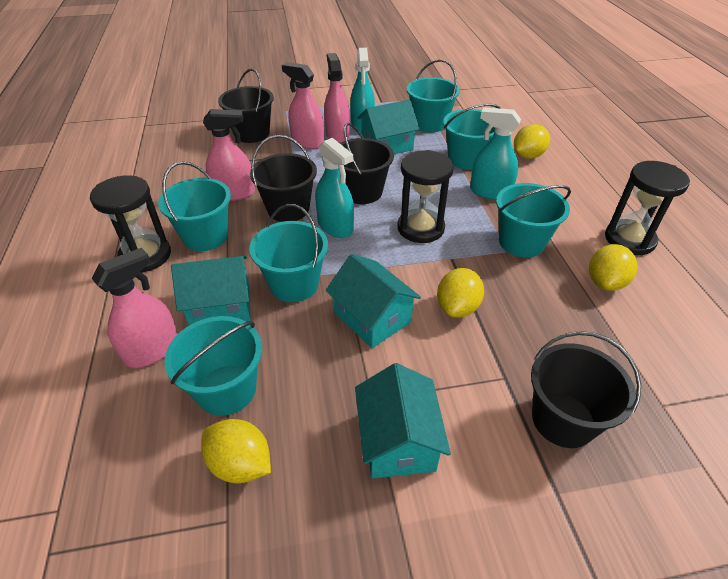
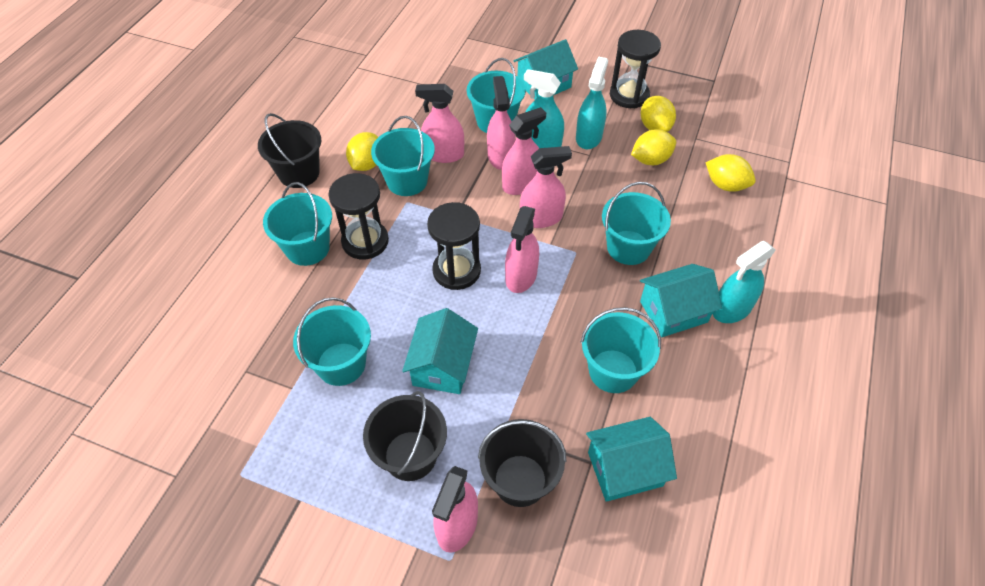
black bucket: [218,68,274,143] [250,135,317,222] [340,123,394,204] [531,331,642,448] = 4 -> [258,113,321,188] [363,391,447,481] [478,419,566,507] = 3
pink spray bottle: [92,248,178,368] [203,109,255,201] [282,62,324,149] [324,53,350,143] = 4 -> [415,84,464,163] [432,466,478,553] [487,76,516,170] [502,107,546,195] [505,206,539,293] [520,146,572,228] = 6

